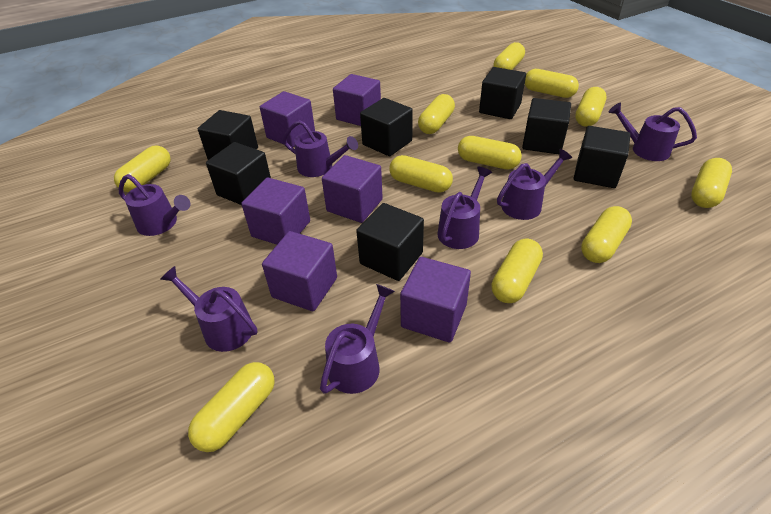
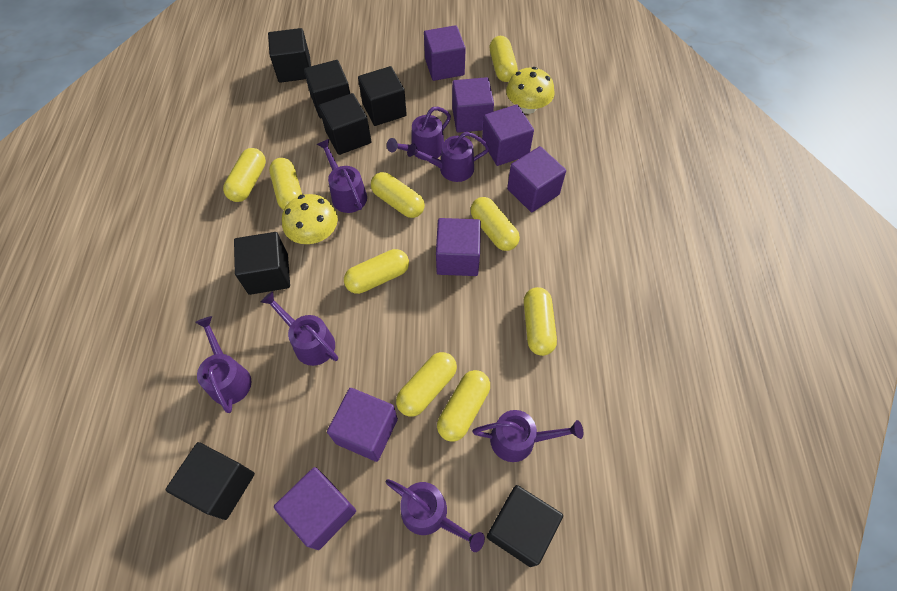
purple cube: [241,177,310,245] [260,91,315,147] [262,231,337,311] [322,155,383,223] [333,74,381,126] [400,257,471,343] = 6 -> [274,467,356,550] [327,388,398,462] [424,25,466,81] [436,218,481,276] [452,77,494,133] [482,104,534,166] [507,146,566,212] = 7
yellow capsule: [114,145,171,192] [188,362,275,452] [389,155,453,193] [418,94,455,134] [458,136,522,170] [492,239,543,303] [494,42,525,70] [525,69,579,98] [575,87,607,127] [581,206,632,263] [691,158,732,208] = 11 -> [223,148,266,202] [269,158,302,210] [344,249,409,294] [371,172,425,218] [396,352,457,417] [437,370,490,442] [470,197,520,251] [490,36,518,82] [524,287,557,356] = 9
yellow mushroom: none = 0 -> [282,194,338,244] [506,67,554,114] = 2

